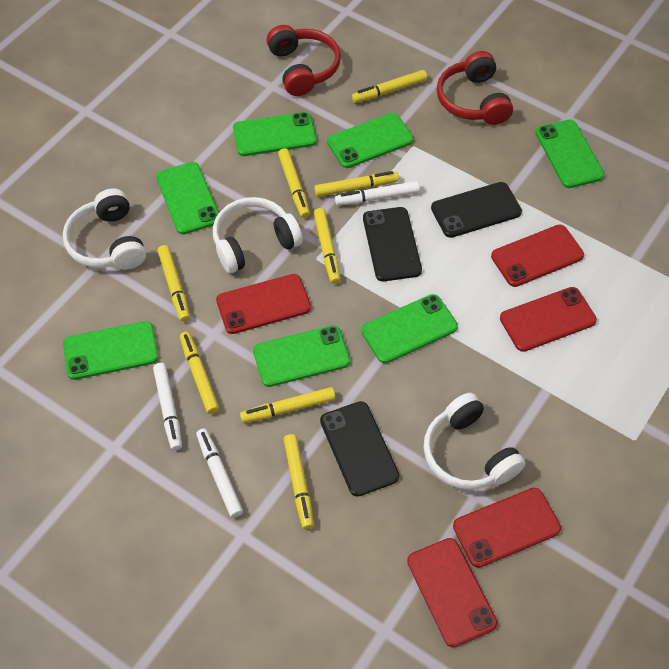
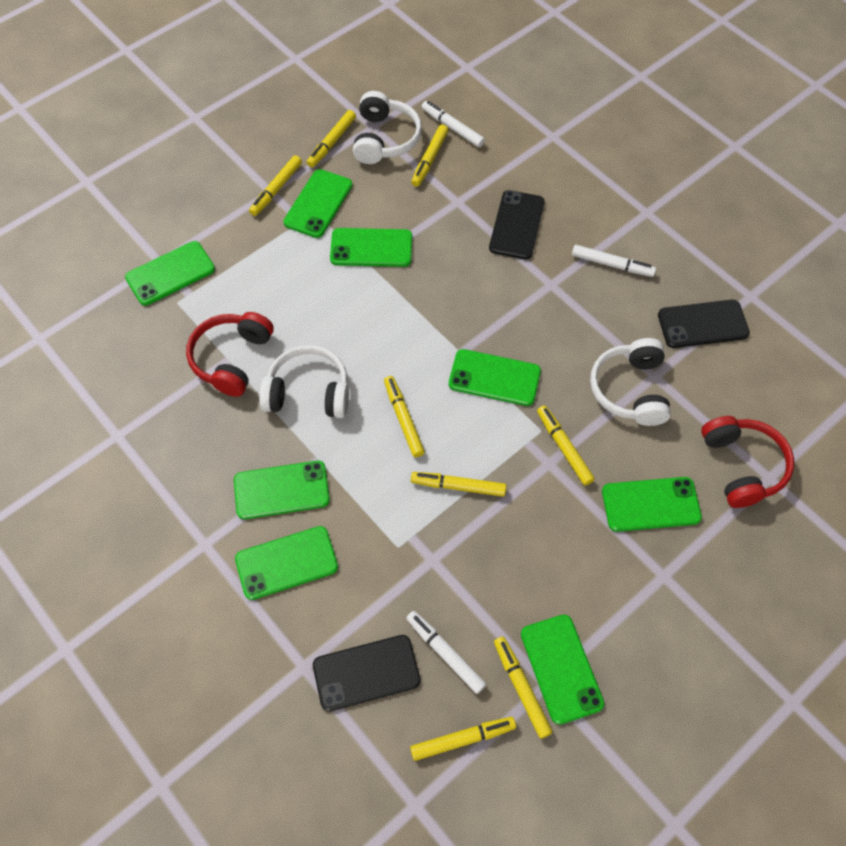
green phone: [63,321,158,380] [156,162,219,234] [233,112,317,156] [253,325,350,387] [327,113,413,168] [361,294,458,363] [535,120,604,188] = 7 -> [125,241,215,305] [234,461,330,519] [235,526,338,600] [283,169,353,238] [330,228,412,267] [449,349,541,406] [521,615,604,725] [602,477,702,532] = 8
red phone: [216,274,311,334] [407,538,497,648] [453,488,561,568] [491,225,584,287] [500,287,597,352] = 5 -> none = 0

